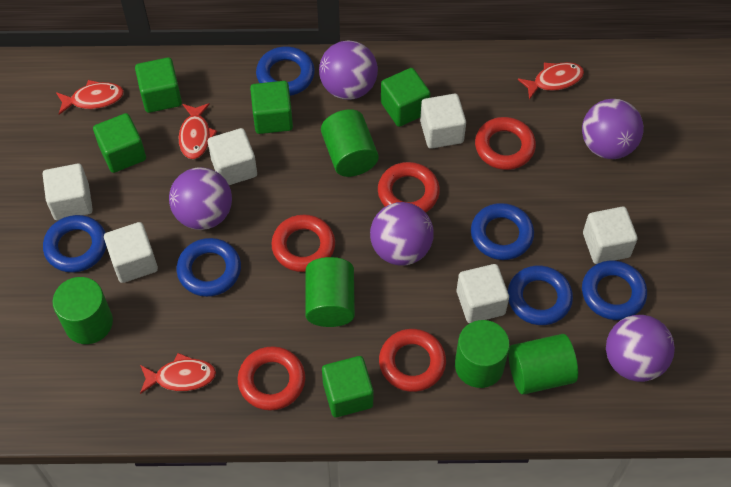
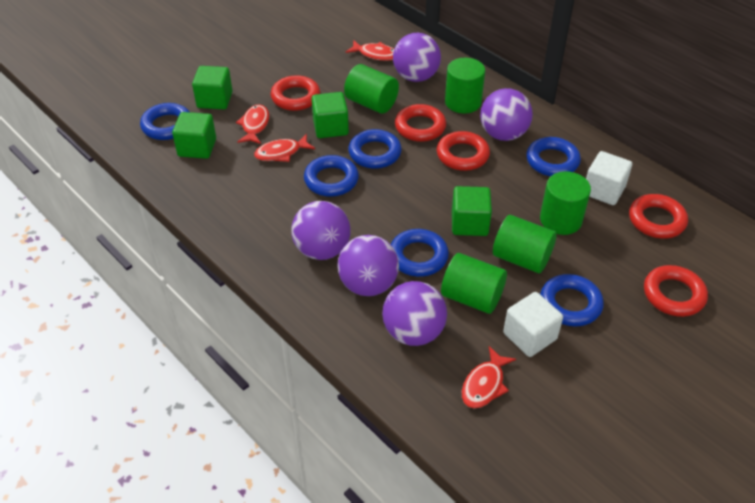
green cube: [93,113,146,173] [135,57,182,113] [250,81,293,134] [322,356,374,417] [381,68,430,127] = 5 -> [172,112,216,159] [192,66,232,109] [312,92,349,138] [452,186,492,236] = 4
white cube: [43,164,93,220] [104,222,158,283] [208,128,257,185] [420,94,466,149] [457,264,509,323] [583,207,638,264] = 6 -> [503,292,563,357] [586,151,632,205] = 2

